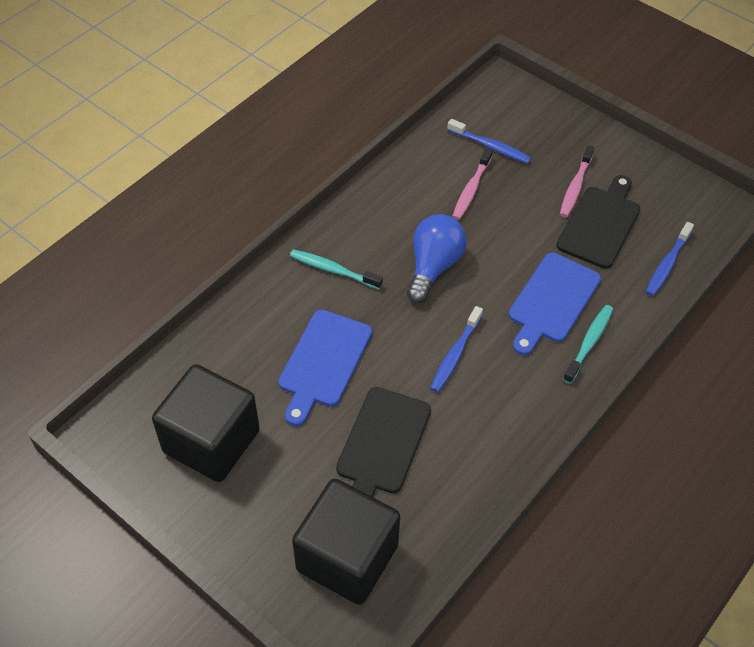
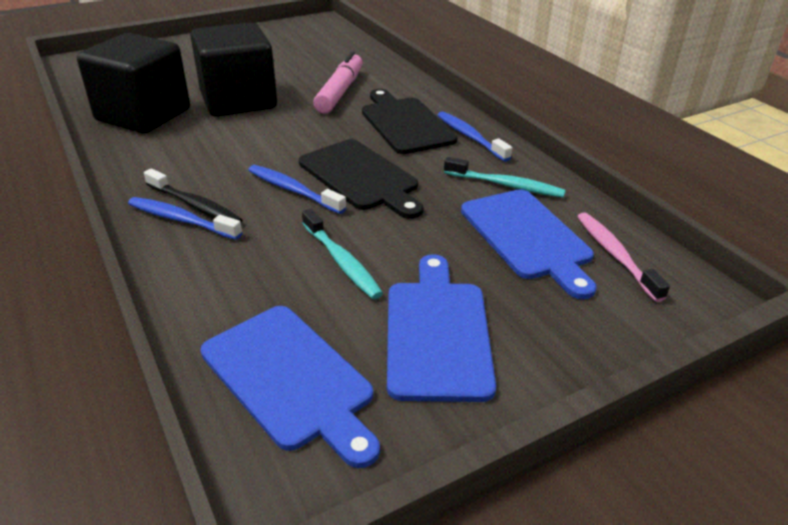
black toothbrush: none = 0 -> [144,168,242,223] = 1
blue cutting board: [279,310,372,426] [508,253,601,355] = 2 -> [200,306,380,468] [387,254,496,402] [461,189,596,299] = 3
blue light bulb: [407,214,467,303] = 1 -> none = 0
pink marker: none = 0 -> [313,52,362,114] = 1
pink toothbrush: [452,147,493,220] [560,145,595,217] = 2 -> [577,212,670,302] = 1

